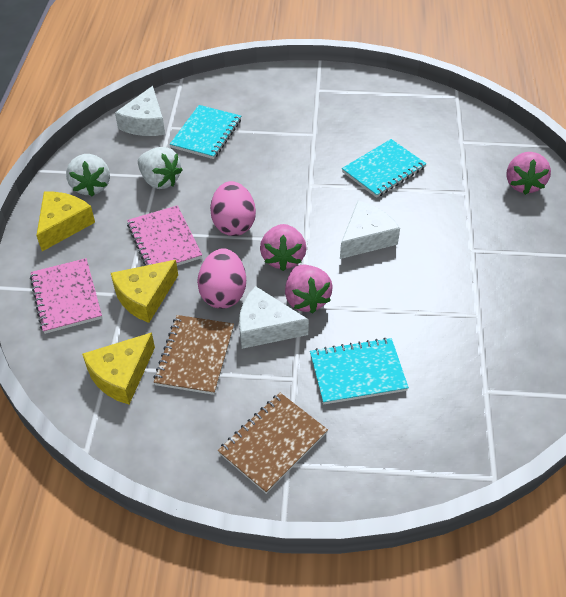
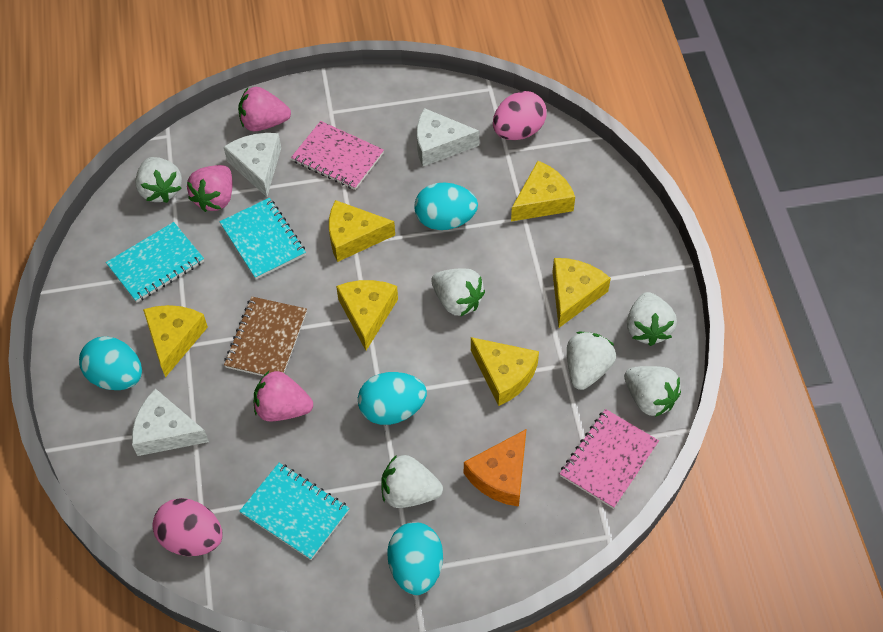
brown notebook: [153,315,234,395] [218,393,328,494] = 2 -> [224,296,307,376] = 1
orange cheese: none = 0 -> [464,429,526,507] = 1
turquoise egg: none = 0 -> [79,336,142,390] [358,372,427,425] [387,522,443,595] [414,182,478,230] = 4
white strawberry: [66,154,110,197] [138,147,183,189] = 2 -> [135,157,182,203] [381,455,443,508] [431,269,485,317] [567,332,616,390] [624,366,681,417] [627,292,677,346] = 6
yellow cheese: [36,191,95,251] [82,332,155,404] [111,260,178,323] = 3 -> [143,305,208,378] [329,200,395,262] [336,280,398,350] [471,337,539,406] [511,161,575,222] [552,258,611,328] = 6

